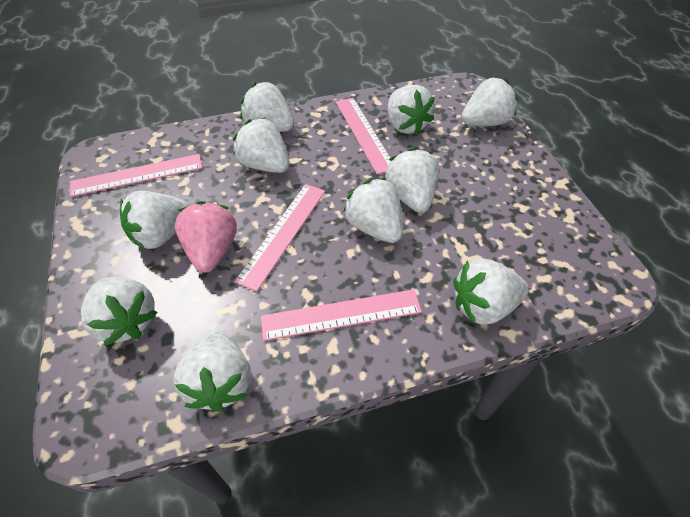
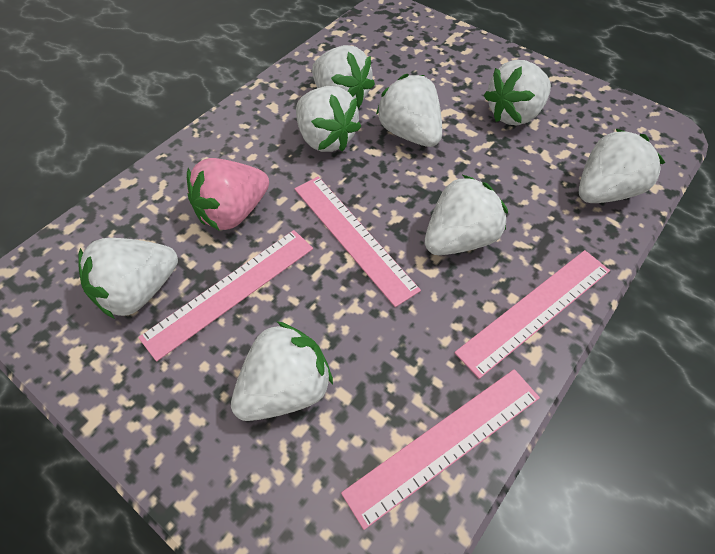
white strawberry: [81,277,158,346] [120,191,190,249] [173,329,251,412] [233,118,290,173] [241,82,294,132] [343,178,403,243] [385,148,439,213] [388,85,435,135] [453,258,529,325] [461,78,518,126] = 10 -> [78,238,178,319] [231,321,333,421] [296,86,361,152] [312,45,375,108] [376,74,442,147] [425,175,508,255] [484,60,551,125] [579,129,665,203] = 8

